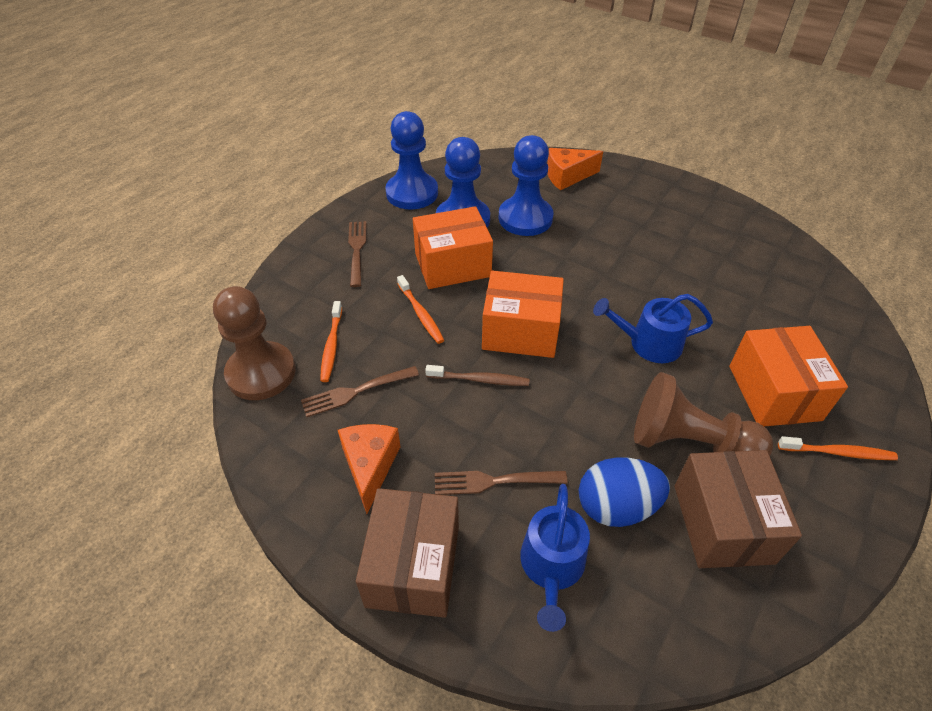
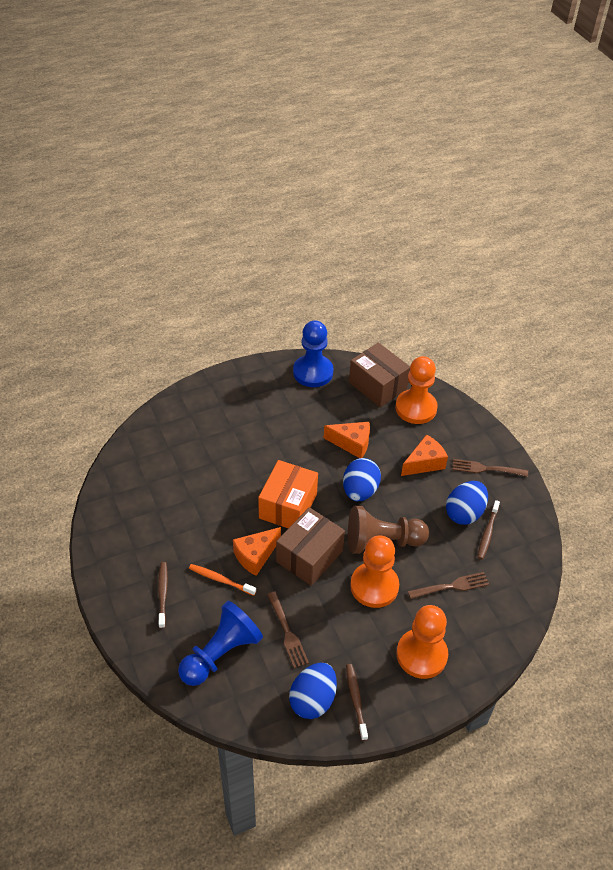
blue egg: [579,457,670,527] = 1 -> [289,663,337,719] [343,458,381,501] [446,481,488,525] = 3
blue pawn: [385,111,438,209] [436,137,490,228] [498,135,553,236] = 3 -> [178,601,263,686] [293,320,334,387] = 2
blue watering can: [520,484,590,632] [593,294,713,363] = 2 -> none = 0
brown pawn: [213,286,296,400] [634,372,773,456] = 2 -> [348,506,429,554] = 1
brown toothbrush: [425,365,530,386] = 1 -> [158,562,168,629] [346,664,368,741] [478,500,500,559] = 3
orange box: [413,206,493,289] [482,271,564,358] [729,326,848,426] = 3 -> [258,460,318,528] = 1
orange cheese: [338,424,400,514] [547,148,603,190] = 2 -> [233,527,281,576] [324,422,370,458] [401,434,448,476] = 3
orange pawn: none = 0 -> [350,535,399,608] [395,356,438,424] [396,605,448,679] = 3
orange toothbrush: [320,301,342,382] [397,275,444,344] [778,436,898,460] = 3 -> [189,564,256,596] = 1

